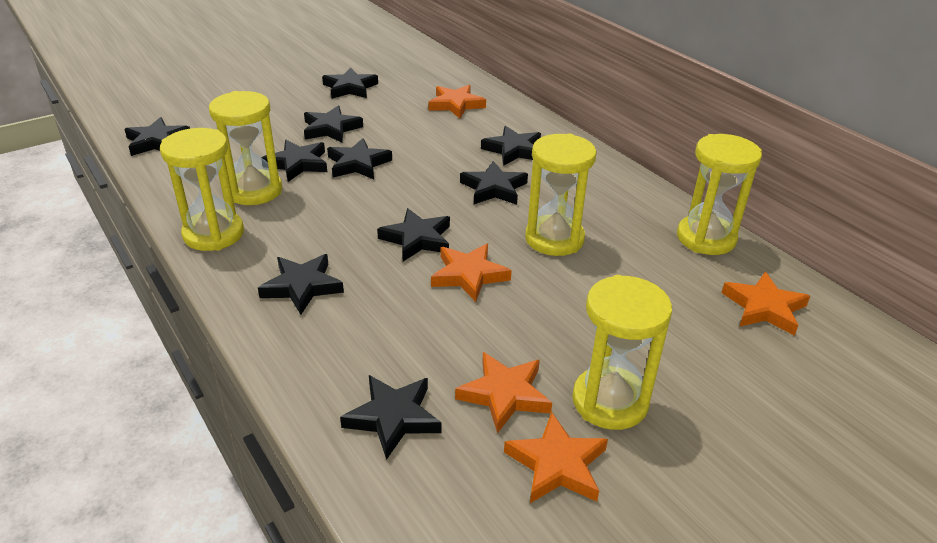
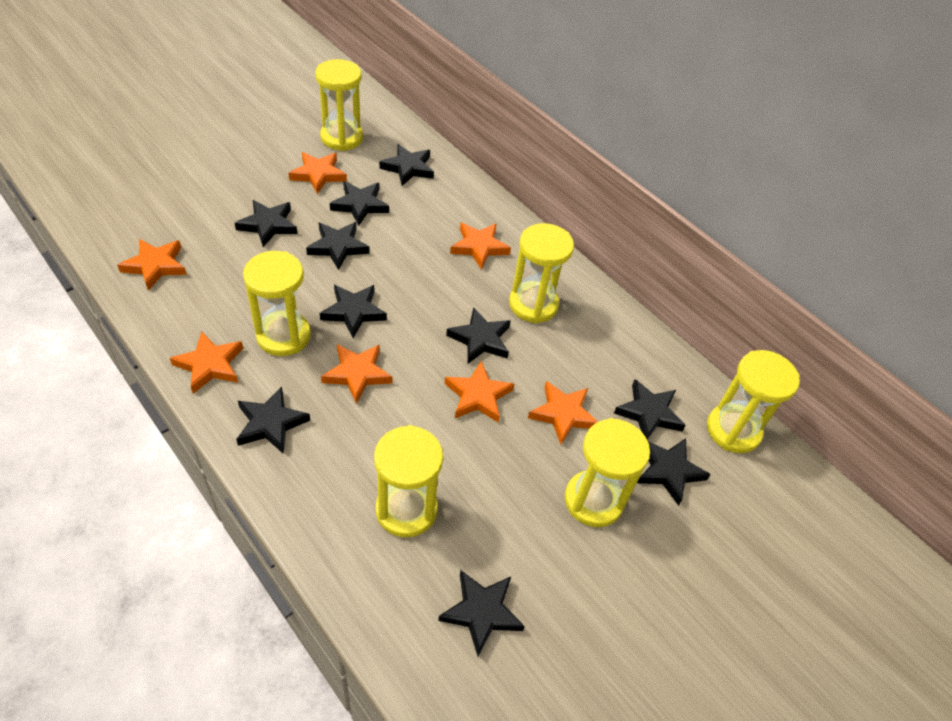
orange star: [428,85,486,118] [431,244,512,302] [455,352,552,433] [504,412,608,503] [722,272,810,336] = 5 -> [117,239,187,290] [170,331,243,393] [288,152,347,194] [321,344,392,404] [445,361,514,423] [450,223,511,270] [528,381,598,445] = 7
yellow hourglass: [160,128,244,251] [209,91,282,205] [525,133,597,256] [572,275,672,430] [677,134,762,255] = 5 -> [243,251,311,356] [315,59,363,151] [374,425,443,538] [509,223,574,323] [565,418,650,527] [707,350,800,453] = 6

